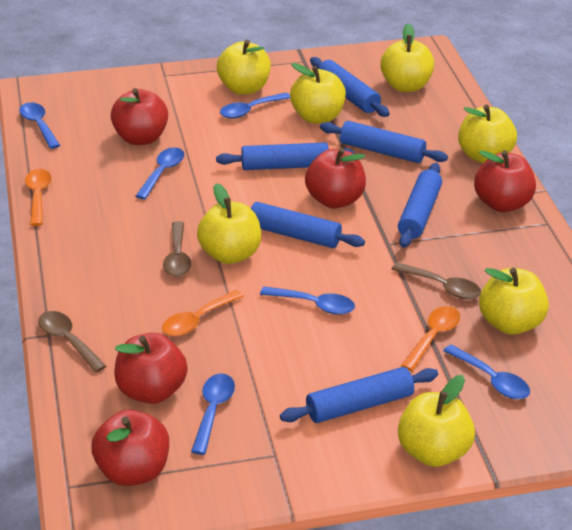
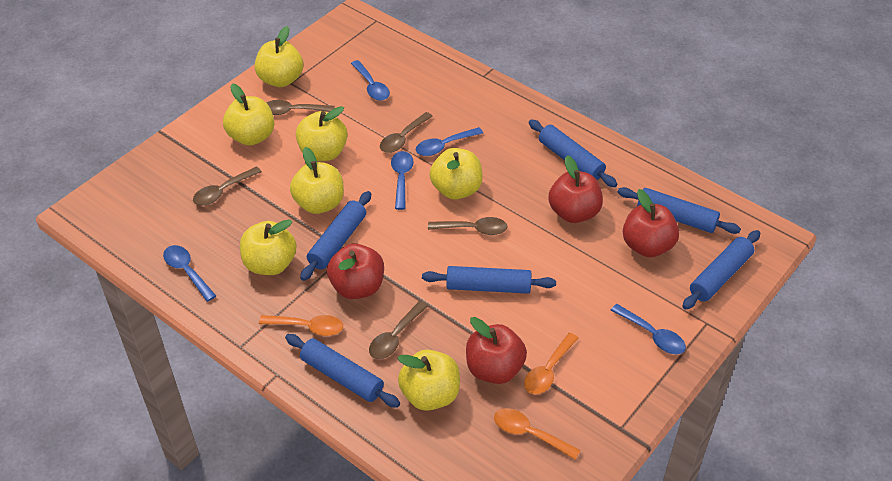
blue spoon: [19,102,60,149] [136,147,184,199] [191,374,235,455] [220,93,290,119] [260,286,355,315] [443,344,530,399] = 6 -> [163,245,216,302] [351,60,390,101] [391,151,414,210] [416,127,483,156] [611,304,686,355] = 5
brown spoon: [38,311,106,372] [163,221,191,277] [392,262,481,299] = 3 -> [193,166,262,206] [266,100,335,115] [369,301,428,359] [380,112,433,153] [428,217,508,235] = 5
red apple: [91,410,169,486] [111,88,168,145] [114,333,188,404] [305,148,366,208] [474,150,536,212] = 5 -> [327,244,384,299] [466,317,527,384] [548,155,603,223] [623,189,679,257] = 4

